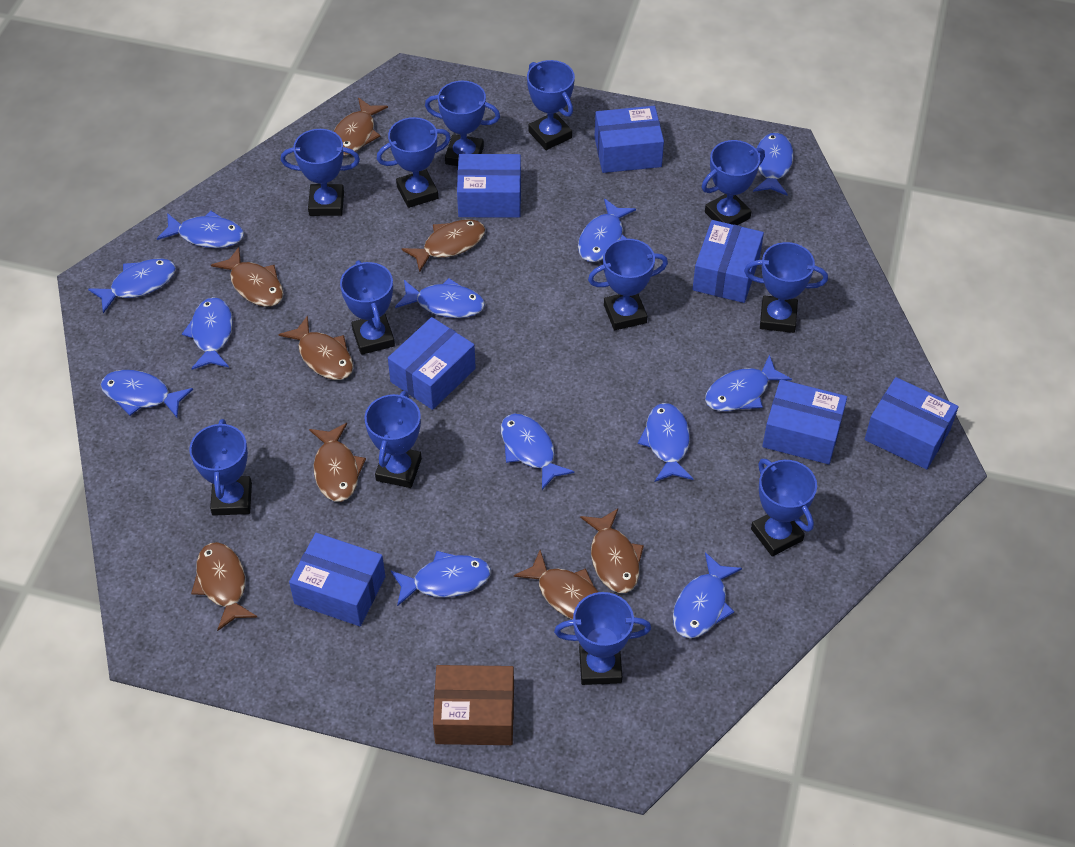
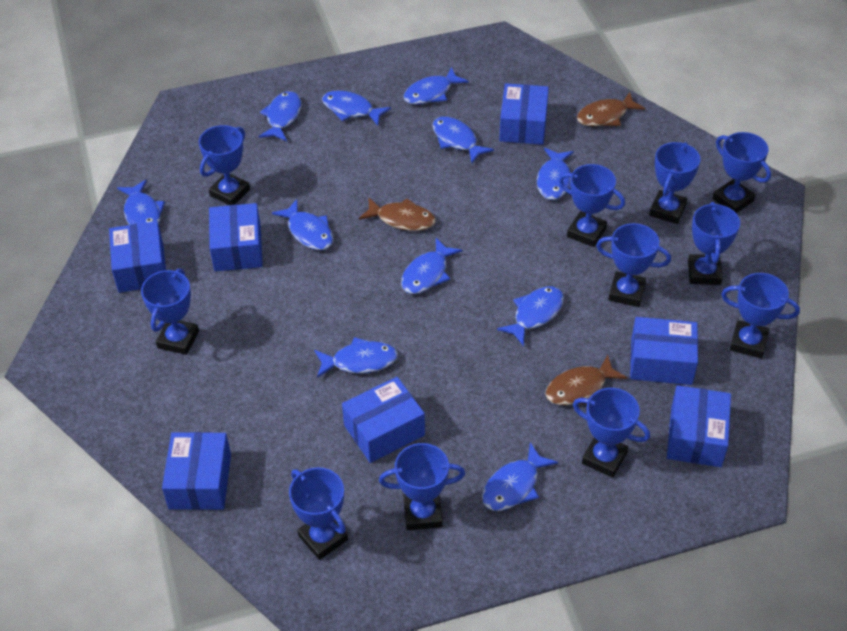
blue fish: [88,258,176,313] [101,370,193,418] [157,211,244,248] [182,297,233,370] [391,551,491,606] [395,278,485,318] [501,414,575,490] [578,198,636,262] [638,403,693,482] [673,552,742,638] [705,354,792,411] [753,133,793,195] = 12 -> [117,180,165,225] [259,91,301,141] [272,199,333,250] [314,337,398,378] [322,90,391,126] [401,238,462,294] [403,67,469,105] [432,117,494,163] [482,443,558,511] [497,286,564,346] [537,148,574,200] = 11
blue trophy: [189,419,252,516] [281,129,360,216] [340,260,395,355] [365,391,422,488] [377,117,451,208] [425,81,500,166] [527,60,575,150] [554,592,651,685] [588,239,668,330] [702,140,765,225] [744,242,828,333] [751,459,817,556] = 12 -> [141,268,199,355] [199,125,250,205] [289,467,348,560] [379,443,465,530] [559,164,625,247] [573,388,650,478] [596,223,671,307] [649,142,700,224] [688,202,740,285] [712,132,771,213] [721,273,800,358] = 11
brown box: [433,665,514,745] = 1 -> none = 0
brown fish: [191,542,258,631] [211,247,283,307] [278,315,353,380] [309,423,366,502] [333,97,388,156] [402,219,485,273] [514,550,598,619] [580,509,644,593] = 8 -> [359,197,435,231] [545,354,627,405] [577,92,645,126] = 3

